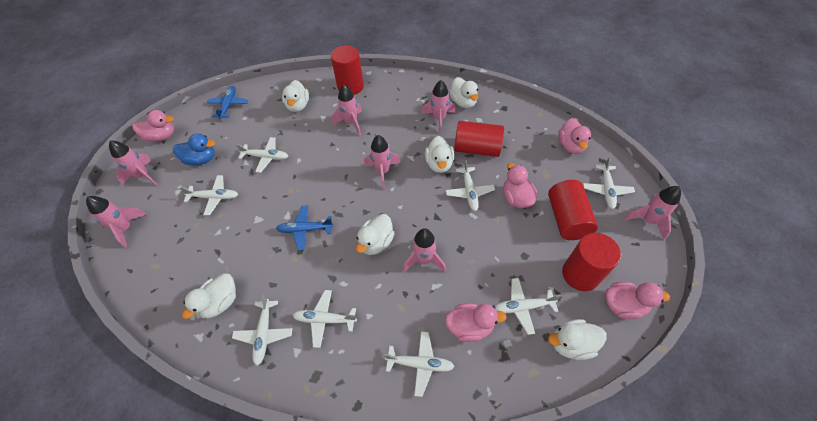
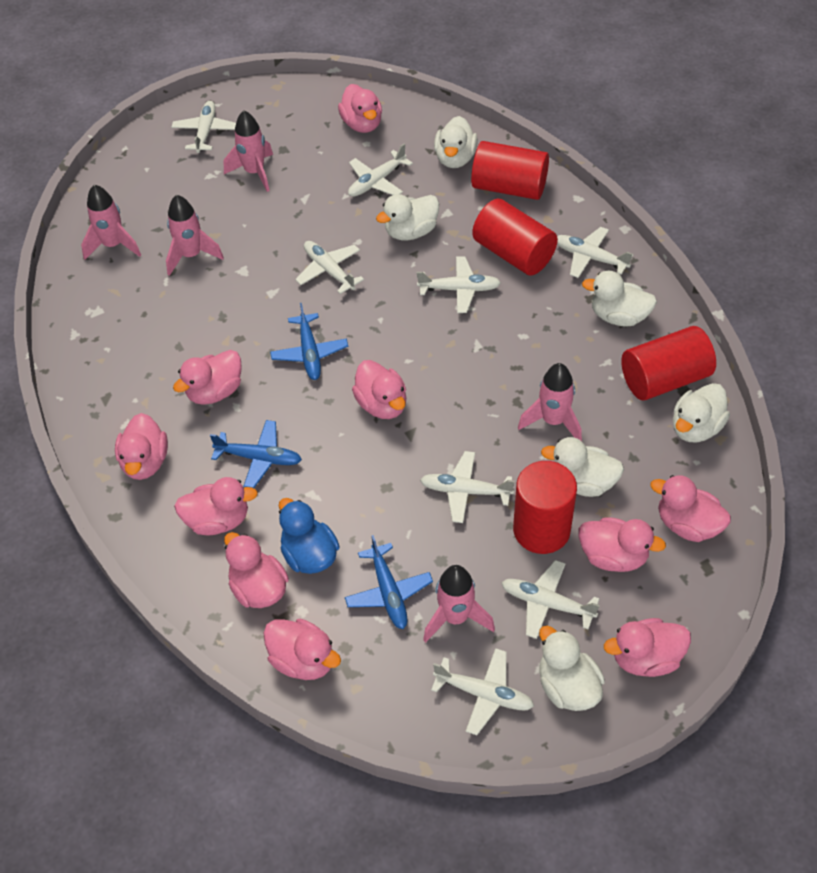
blue plane: [207,86,248,119] [276,206,333,250] = 2 -> [210,420,302,488] [270,303,348,380] [345,535,433,629] = 3
pink duck: [132,110,174,142] [445,303,507,342] [503,163,538,208] [558,118,591,154] [605,282,670,319] = 5 -> [115,413,168,480] [173,350,242,405] [174,477,258,535] [224,532,289,608] [263,619,341,680] [338,84,382,133] [352,360,406,419] [578,517,666,572] [604,618,691,677] [650,475,731,542] = 10
pink rocket: [86,196,147,248] [109,140,158,186] [332,85,362,136] [364,135,401,189] [403,228,446,272] [422,80,455,134] [624,186,681,240] = 7 -> [81,185,141,260] [166,195,224,276] [224,111,273,192] [423,565,495,643] [518,363,582,441] = 5

